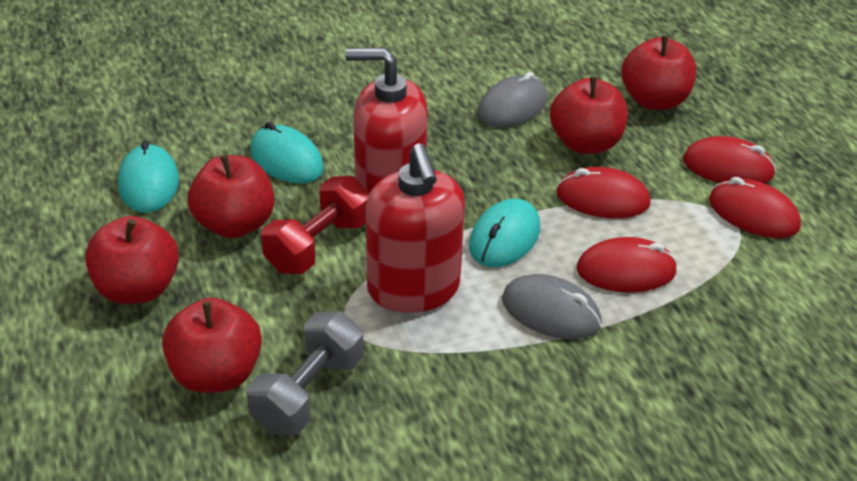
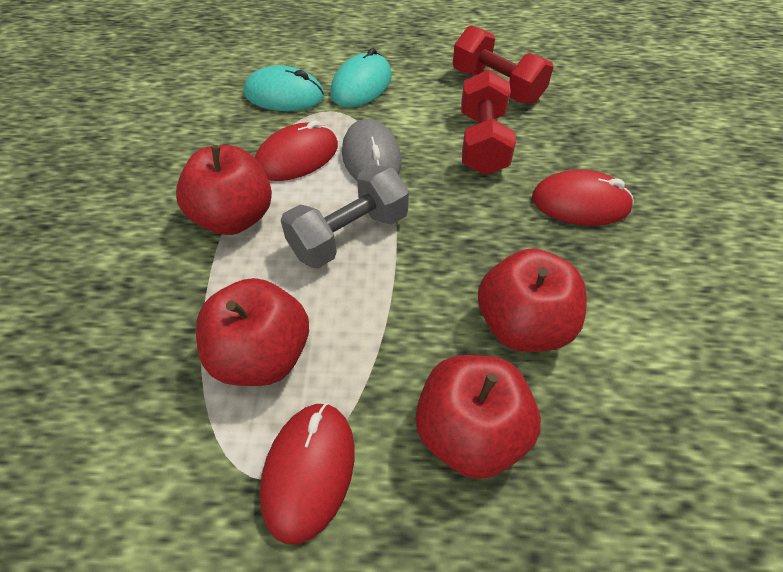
grey mouse: [477,72,547,128] [502,274,602,339] = 2 -> [342,119,402,180] = 1
red apple: [85,216,179,304] [162,298,262,393] [188,155,275,238] [550,77,628,154] [621,36,696,110] = 5 -> [176,145,272,235] [196,278,309,386] [415,355,541,479] [478,249,587,352] = 4
red dumbbell: [261,176,369,274] = 1 -> [453,25,553,104] [461,70,516,175] = 2
red mouse: [557,167,651,218] [577,237,678,293] [683,136,776,183] [709,177,801,238] = 4 -> [255,120,338,181] [260,403,354,544] [532,170,634,226] = 3
red soap dispenser: [345,47,428,193] [366,143,465,313] = 2 -> none = 0
turquoise mouse: [118,140,179,213] [250,122,324,184] [469,199,540,267] = 3 -> [244,65,324,111] [330,48,392,107] = 2

